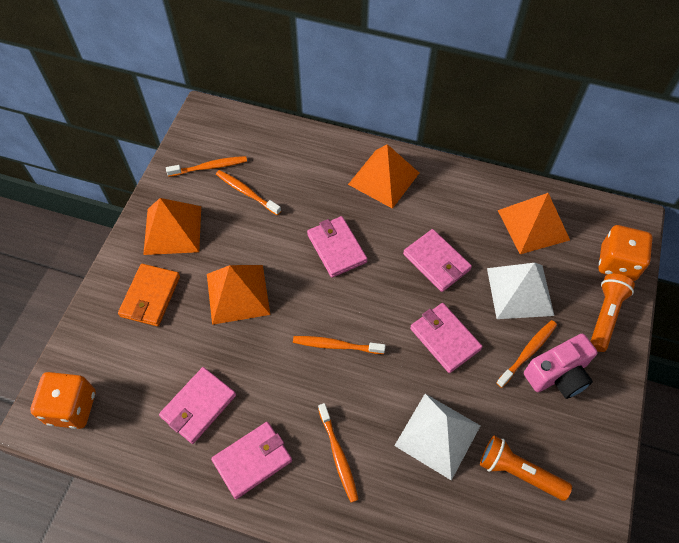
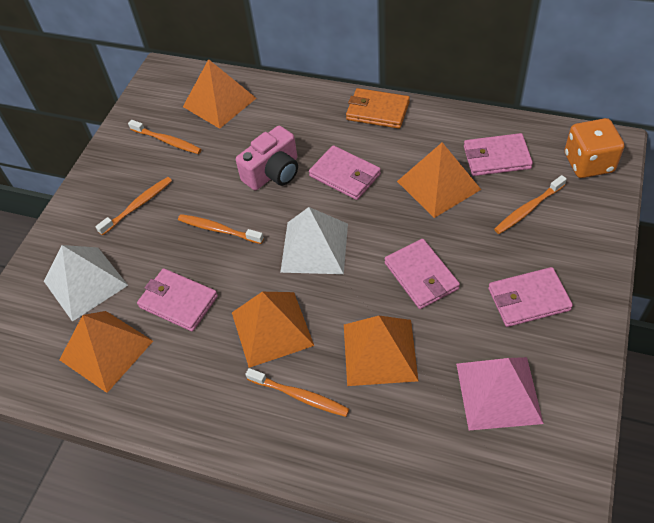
orange dice: [30,372,96,429] [598,225,653,281] = 2 -> [565,118,624,178] = 1
orange flashlight: [480,436,572,501] [590,274,635,352] = 2 -> none = 0
orange pyramid: [143,198,201,255] [207,265,270,325] [348,144,419,209] [498,193,570,254] = 4 -> [59,311,153,393] [183,59,256,129] [232,292,314,368] [344,316,418,386] [397,142,481,218] = 5
pink pyramid: none = 0 -> [456,357,544,430] = 1

